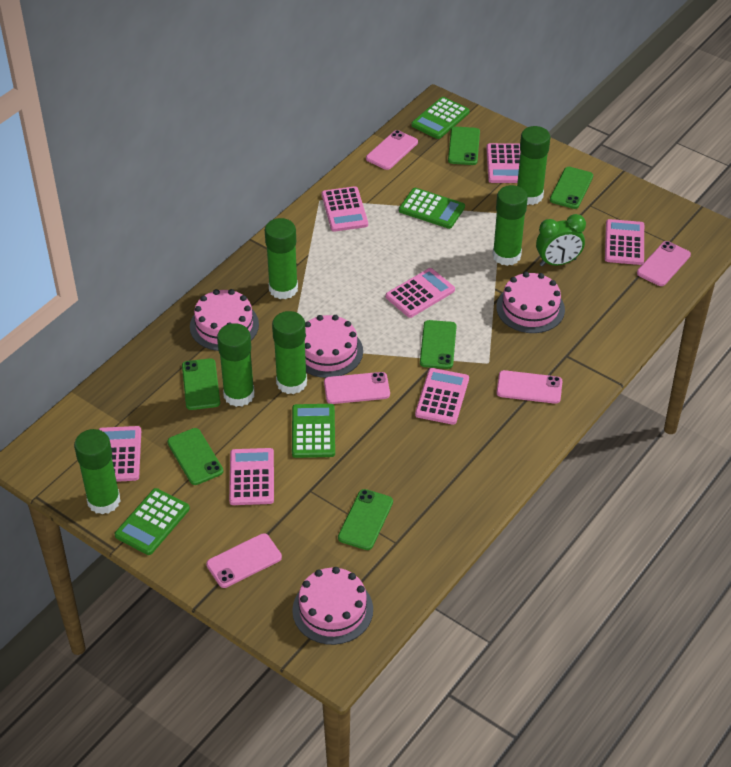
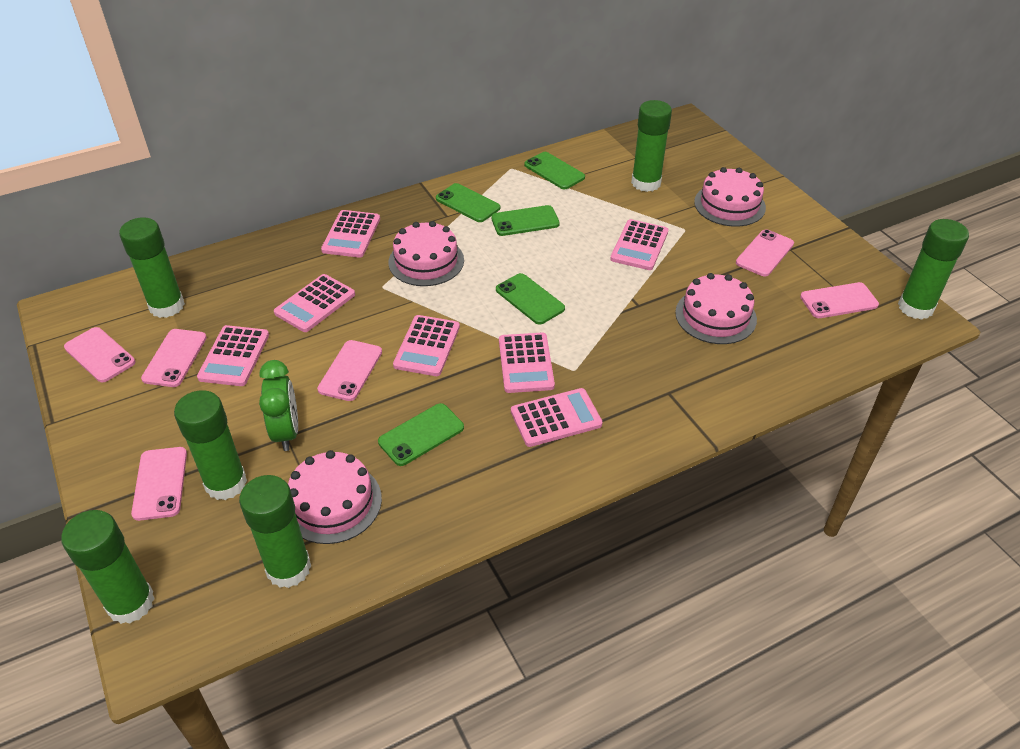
green calculator: [115,488,190,555] [292,404,335,458] [399,188,465,229] [411,97,470,139] = 4 -> none = 0
green phone: [167,428,223,485] [182,358,220,410] [338,489,393,550] [420,320,456,369] [448,127,480,165] [550,167,593,209] = 6 -> [378,403,464,466] [436,183,500,222] [491,205,560,236] [496,273,565,325] [524,152,585,189] = 5
pink phone: [206,533,282,588] [324,372,390,404] [366,130,418,170] [496,370,562,404] [637,241,691,286] = 5 -> [64,327,135,382] [131,447,187,521] [141,329,207,387] [317,340,382,401] [736,229,794,276] [800,282,879,318] = 6

